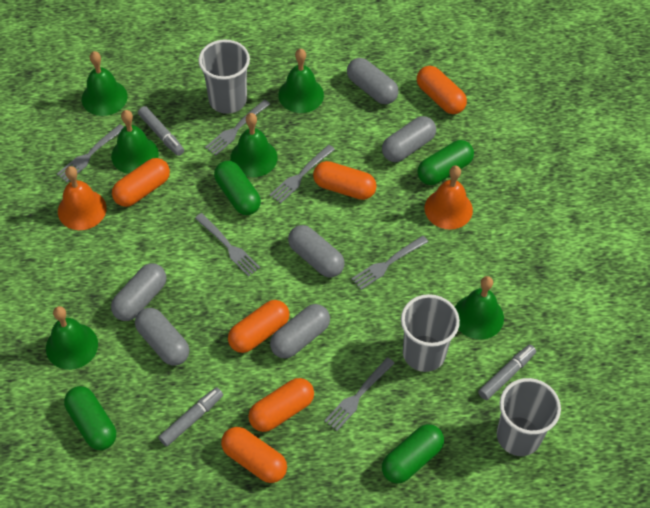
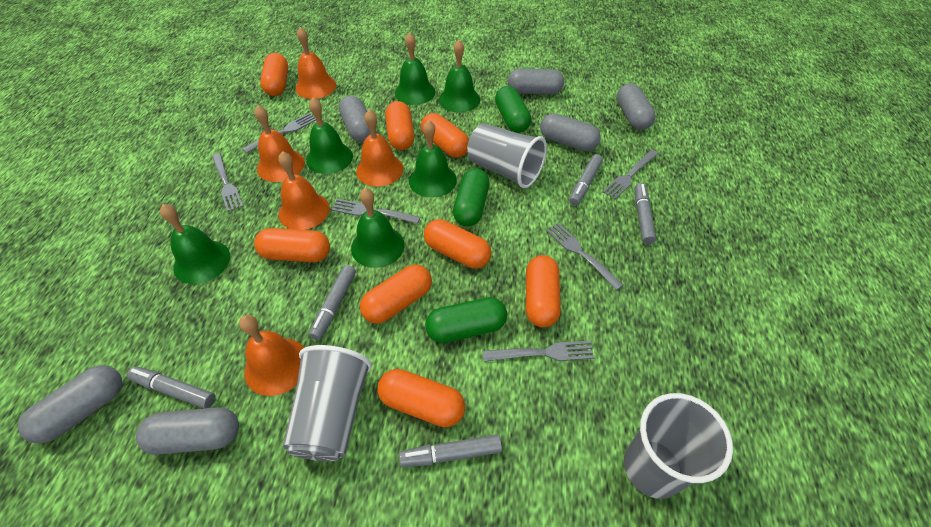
green capsule: [64,386,116,450] [214,161,261,215] [382,424,444,484] [417,140,474,185] = 4 -> [425,297,507,343] [453,169,490,226] [495,86,531,133] = 3
grey marker: [138,106,184,156] [158,387,223,446] [478,344,536,400] = 3 -> [127,366,216,408] [309,265,356,340] [399,434,502,467] [569,154,603,206] [635,183,656,244] = 5
orange bell: [58,166,106,230] [425,166,473,230] = 2 -> [239,315,304,396] [255,105,305,182] [278,151,330,230] [295,27,336,99] [356,110,403,187] = 5
orange capsule: [112,158,170,207] [221,427,287,483] [228,300,290,353] [248,378,314,432] [313,161,377,200] [417,66,467,114] = 6 -> [254,228,330,262] [260,53,288,96] [360,265,432,324] [378,369,465,427] [385,101,414,150] [421,113,469,158] [424,219,491,269] [526,255,561,327] = 8

